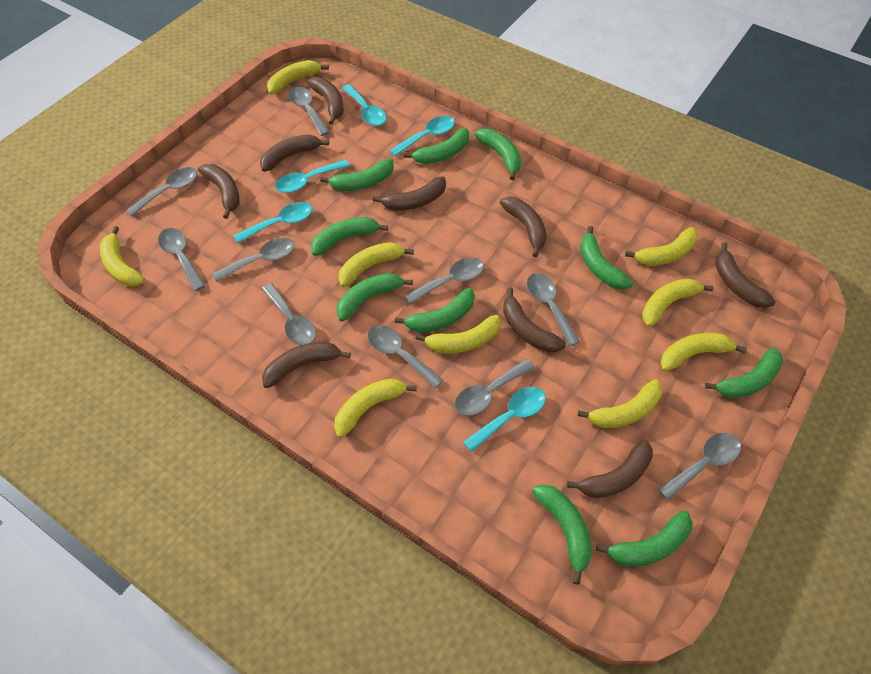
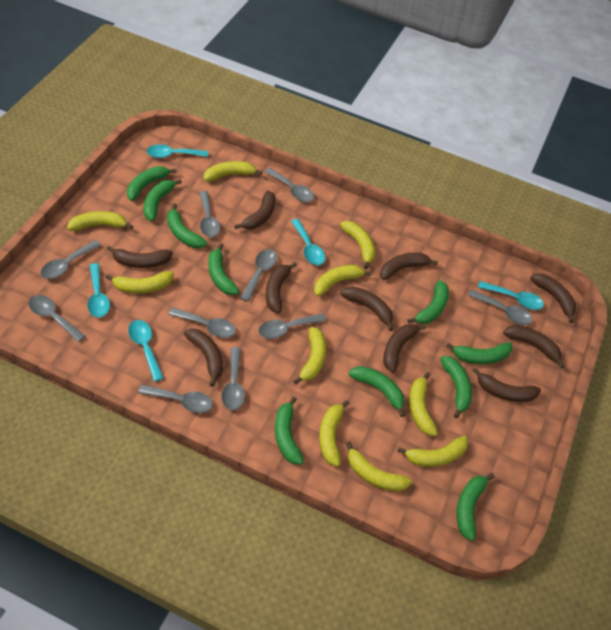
brown banana: [198,164,240,219] [260,134,329,172] [262,342,351,388] [307,77,344,125] [372,176,446,211] [500,197,547,257] [503,288,566,352] [567,440,653,498] [715,242,776,308] = 9 -> [107,246,173,268] [184,329,223,387] [234,190,276,229] [266,262,297,313] [340,287,393,331] [380,253,438,280] [383,324,426,373] [472,367,541,402] [503,325,564,368] [530,273,577,323] = 10
yellow banana: [100,226,145,286] [267,60,329,94] [334,379,417,438] [338,242,414,287] [415,315,501,354] [577,379,662,428] [625,227,698,266] [642,278,713,327] [660,333,747,372] = 9 -> [67,211,133,231] [106,271,174,293] [204,161,262,182] [293,327,326,385] [314,265,372,297] [319,400,349,467] [340,221,376,269] [346,441,412,491] [397,436,468,467] [409,372,438,436] = 10

